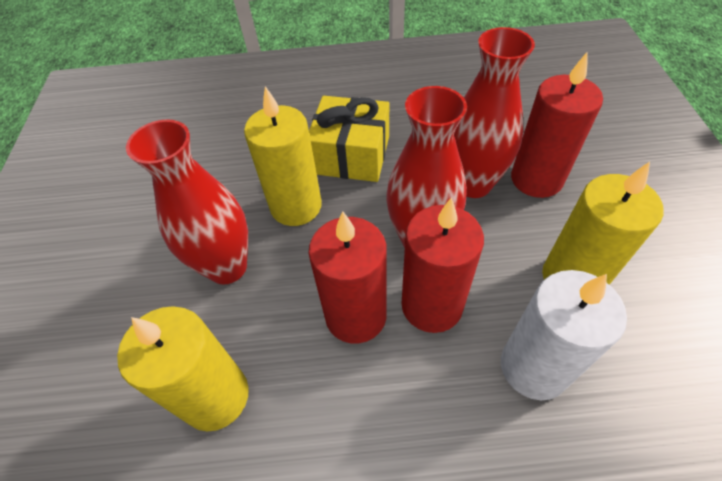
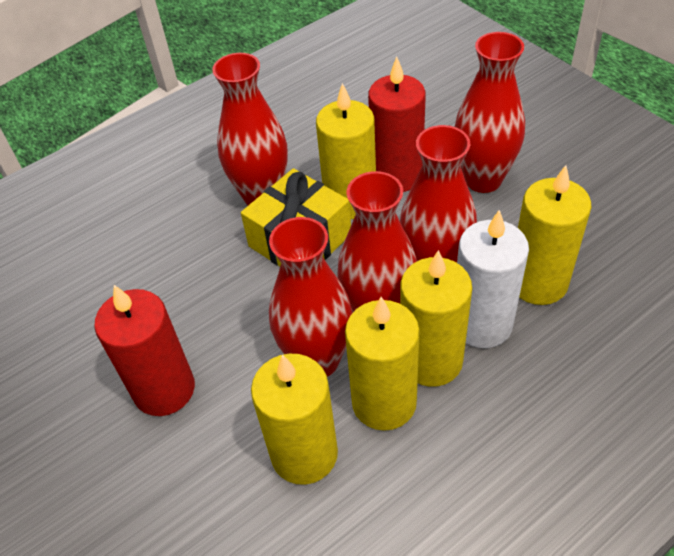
red candle: [309,211,387,343] [402,197,484,333] [511,52,603,198] = 3 -> [94,285,195,416] [368,57,426,192] = 2
red vase: [126,119,248,285] [386,86,467,248] [454,27,535,198] = 3 -> [212,53,288,205] [269,217,353,377] [337,171,417,312] [400,125,477,263] [455,32,525,193] = 5
yellow candle: [117,306,249,431] [244,86,322,226] [542,162,664,285] = 3 -> [251,354,338,485] [316,83,376,219] [345,297,420,431] [400,250,472,387] [518,165,591,305] = 5

